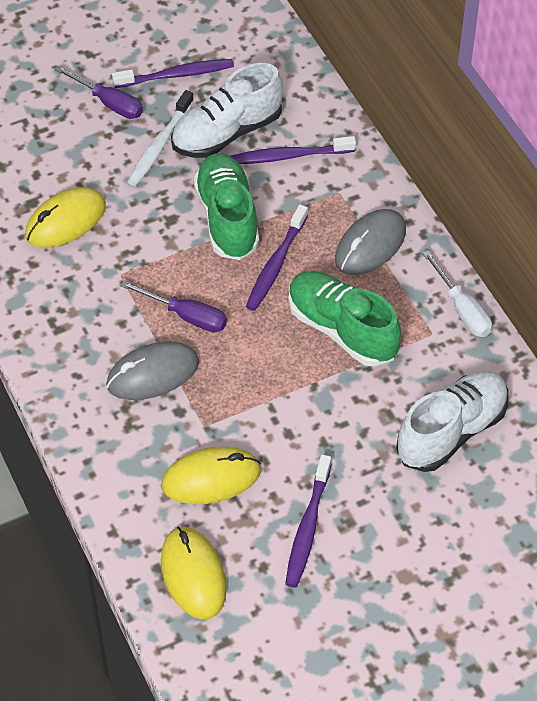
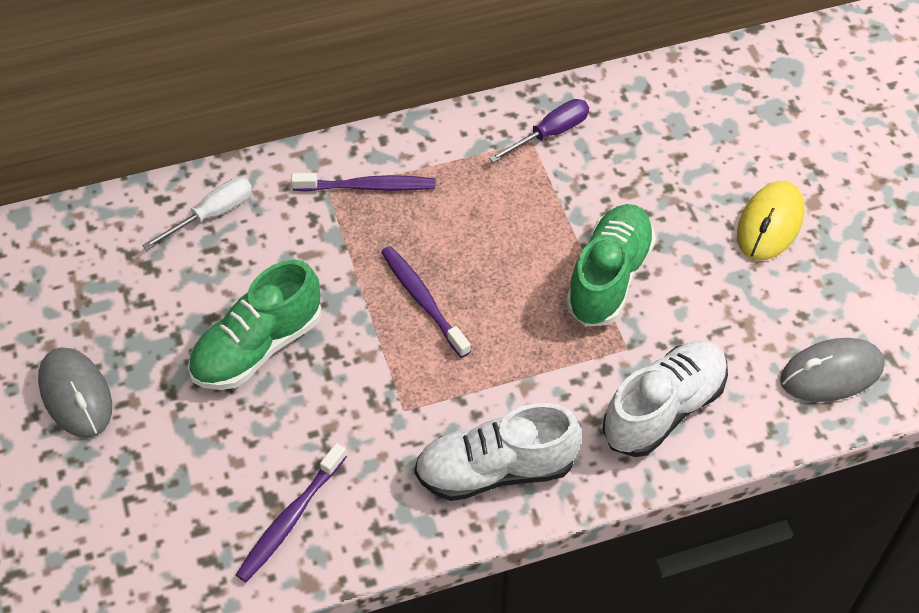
purple screwdriver: [54,65,143,119] [120,281,227,332] = 2 -> [489,99,589,163] = 1
purple toothbrush: [112,59,234,88] [231,136,356,164] [246,205,308,311] [285,454,332,588] = 4 -> [236,443,347,582] [291,173,436,191] [381,246,471,358] = 3
white toothbrush: [128,90,194,186] = 1 -> none = 0
yellow mouse: [25,187,106,248] [161,526,227,620] [162,446,261,504] = 3 -> [737,181,805,261] = 1

